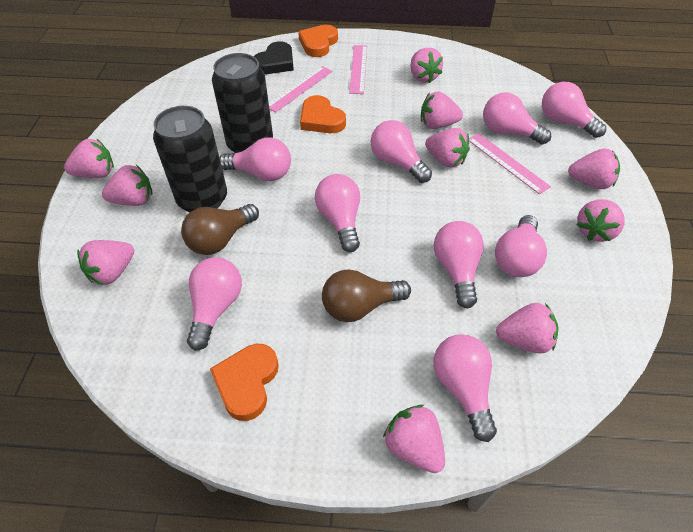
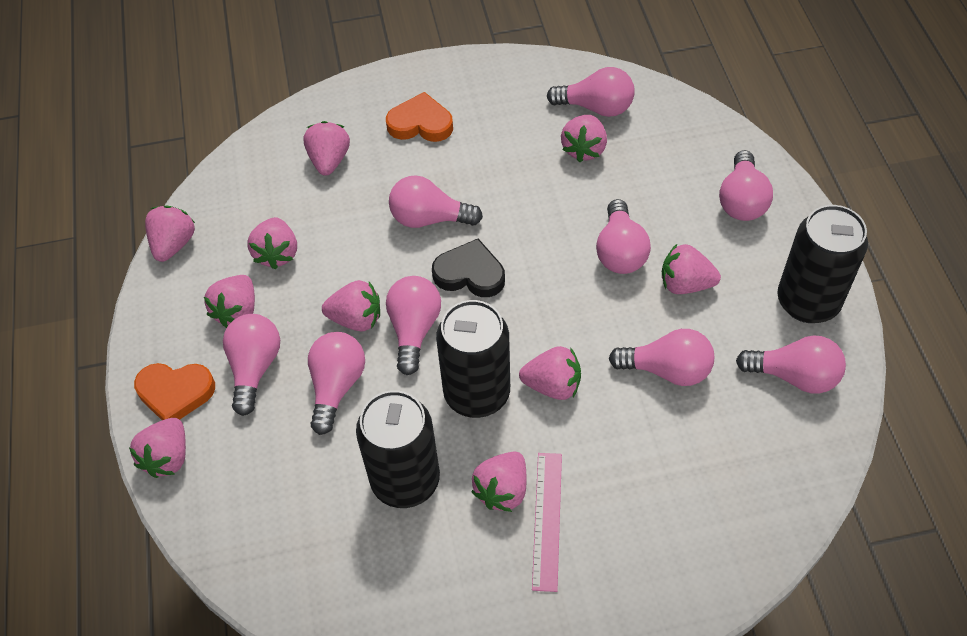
black can: [153,106,227,212] [212,53,273,153] = 2 -> [356,390,440,508] [436,300,510,418] [777,205,868,323] = 3
brown light bulb: [181,204,259,255] [322,269,411,322] = 2 -> none = 0
orange heart: [210,344,279,421] [298,25,338,57] [300,95,346,133] = 3 -> [134,363,215,420] [386,92,453,142] = 2
pink ruler: [269,66,333,112] [349,45,367,94] [469,133,551,194] = 3 -> [532,453,562,592] = 1

